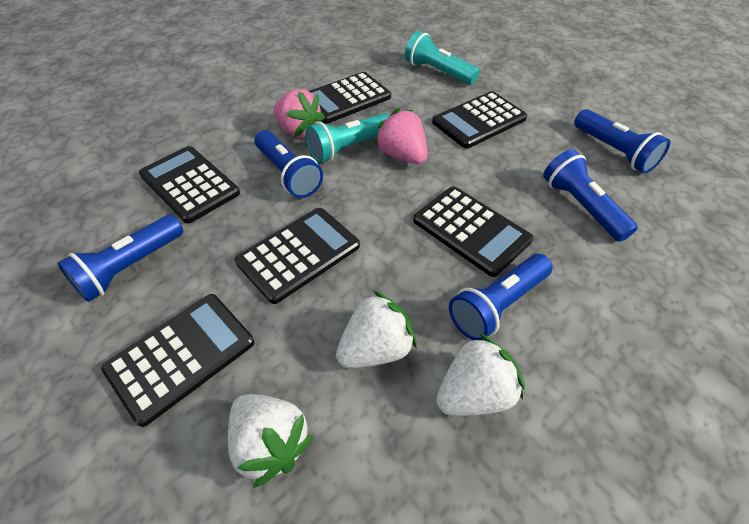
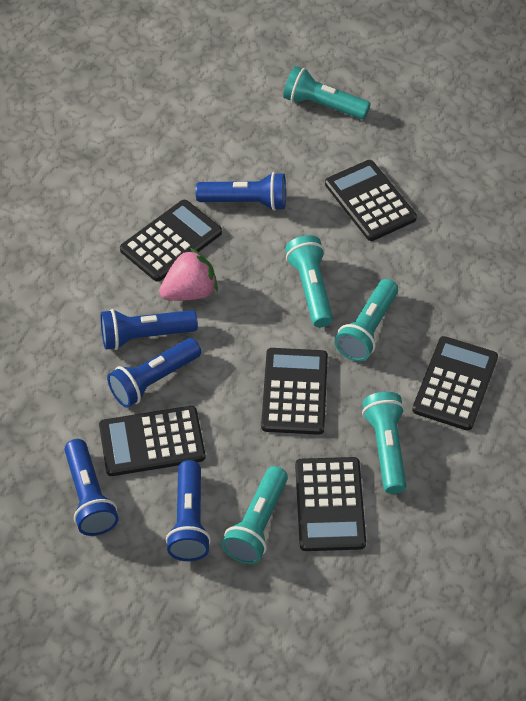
pink strawberry: [274,89,325,138] [374,108,428,164] = 2 -> [159,248,218,301] = 1
turquoise flashlight: [305,113,390,163] [405,31,480,85] = 2 -> [222,466,288,564] [283,66,371,119] [285,235,333,328] [335,279,398,361] [362,392,406,494] = 5
white strawberry: [228,394,314,488] [336,290,417,368] [437,333,525,416] = 3 -> none = 0

